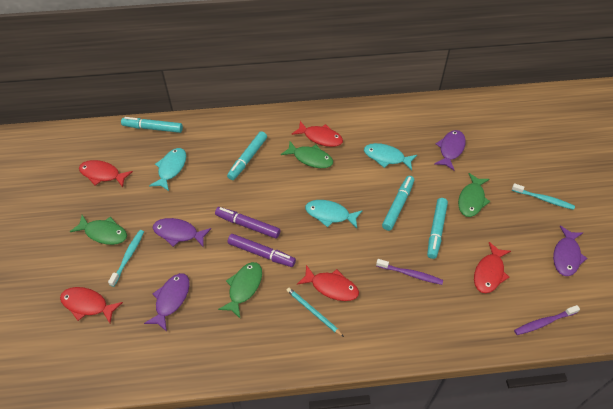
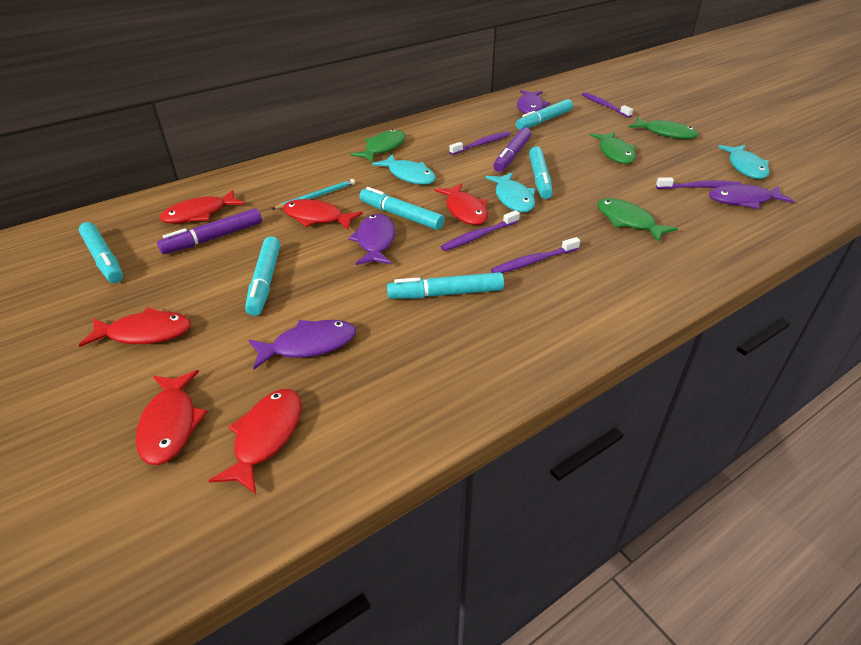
purple toothbrush: [376,259,443,285] [514,305,580,335] = 2 -> [441,210,520,251] [449,131,511,155] [491,237,580,273] [582,92,633,118] [656,177,742,189] = 5
red fish: [60,287,123,323] [79,160,133,187] [292,121,343,147] [297,265,359,301] [474,242,511,293] = 5 -> [79,307,191,347] [136,370,208,465] [160,190,245,223] [208,389,302,494] [283,199,363,230] [435,183,488,225] = 6
turquoise marker: [121,117,183,133] [227,131,267,180] [382,176,414,231] [427,198,448,259] = 4 -> [79,222,123,283] [245,236,280,316] [359,187,444,230] [387,272,504,299] [516,99,573,130] [529,146,553,199] = 6
turquoise toothbrush: [108,230,144,287] [512,183,575,210] = 2 -> none = 0

